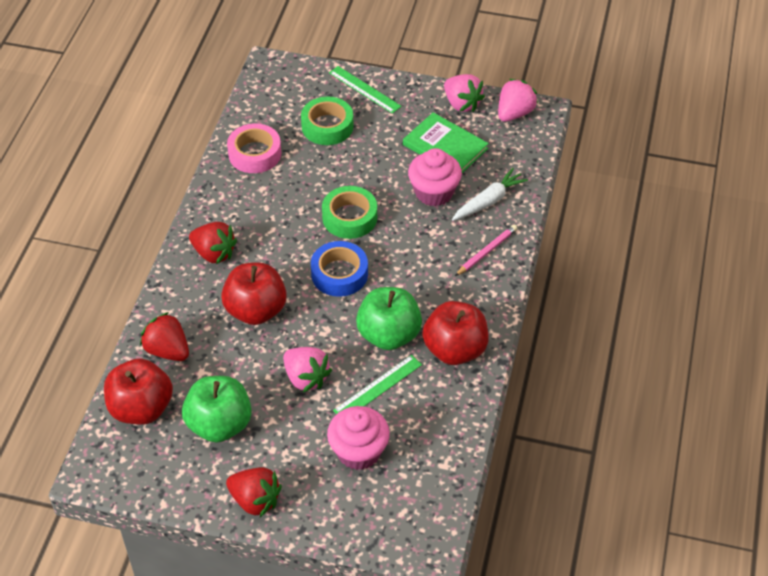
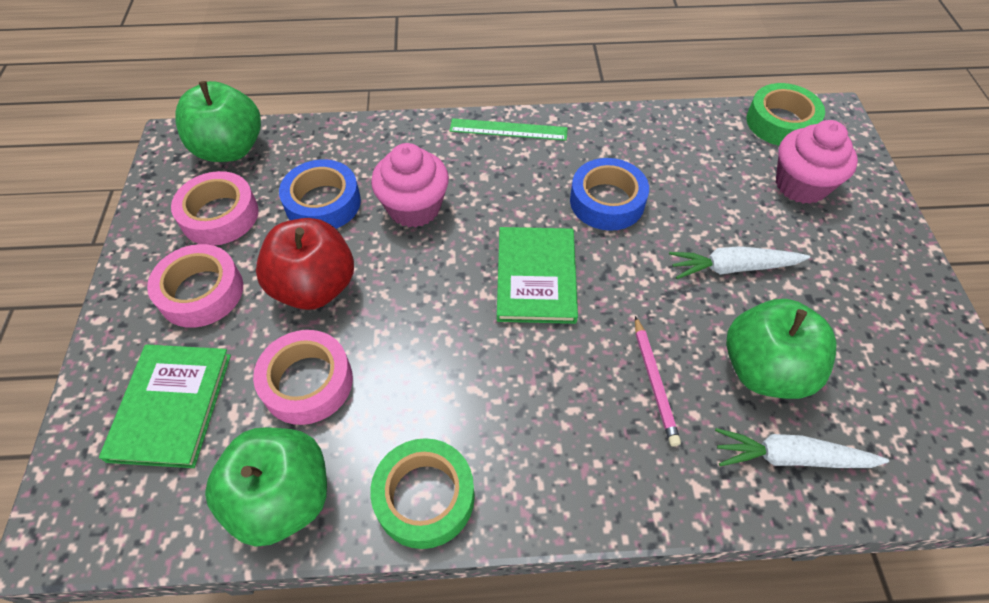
blue tape: [311,241,368,297] = 1 -> [279,159,361,229] [570,158,649,231] = 2
green apple: [182,376,252,443] [356,287,422,350] = 2 -> [176,81,261,162] [205,427,327,547] [726,299,837,399] = 3
green book: [403,112,489,173] = 1 -> [99,344,231,468] [497,227,578,324] = 2
green ruler: [329,66,402,114] [333,355,422,414] = 2 -> [449,118,568,141] = 1
pink strawberry: [283,347,332,392] [444,74,485,112] [498,79,538,122] = 3 -> none = 0
pink tape: [227,123,281,173] = 1 -> [147,244,243,328] [171,171,259,246] [253,330,353,425] = 3
red apple: [104,358,173,425] [221,262,287,325] [422,301,489,365] = 3 -> [256,218,354,310] = 1
red strawberry: [140,312,189,361] [189,222,237,264] [226,467,282,517] = 3 -> none = 0
white carrot: [452,168,528,221] = 1 -> [669,246,810,279] [715,428,889,468] = 2

